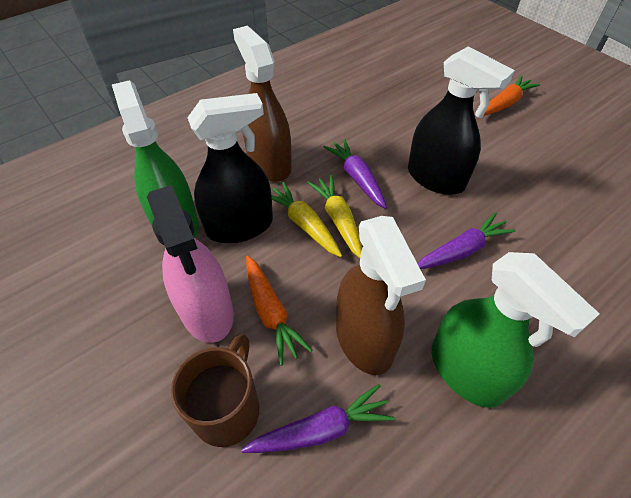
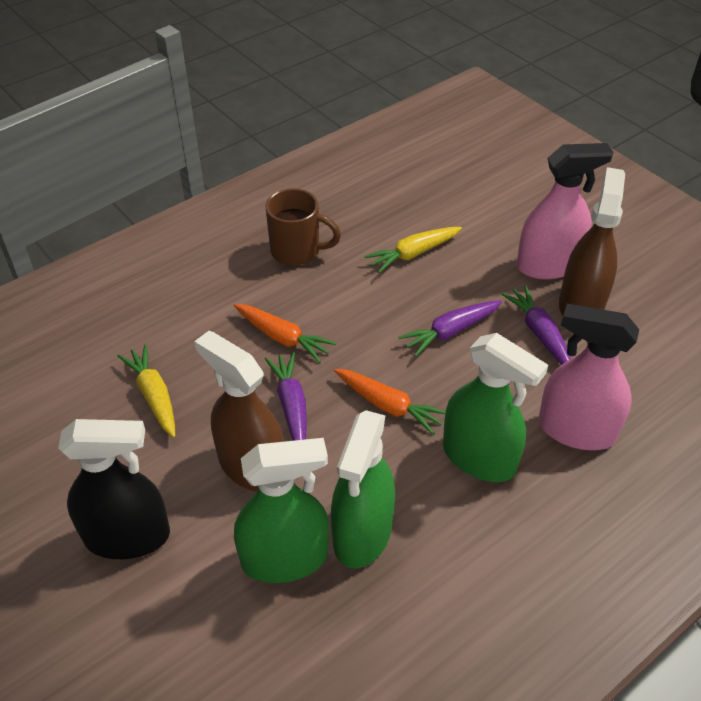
black spray bottle: [187,93,273,243] [408,46,515,195] = 2 -> [58,419,170,559] = 1
green spray bottle: [112,80,199,238] [431,252,600,408] = 2 -> [234,438,329,583] [331,410,395,569] [443,333,548,482] = 3
pink spray bottle: [147,185,234,343] = 1 -> [516,143,613,279] [538,304,639,450] = 2

